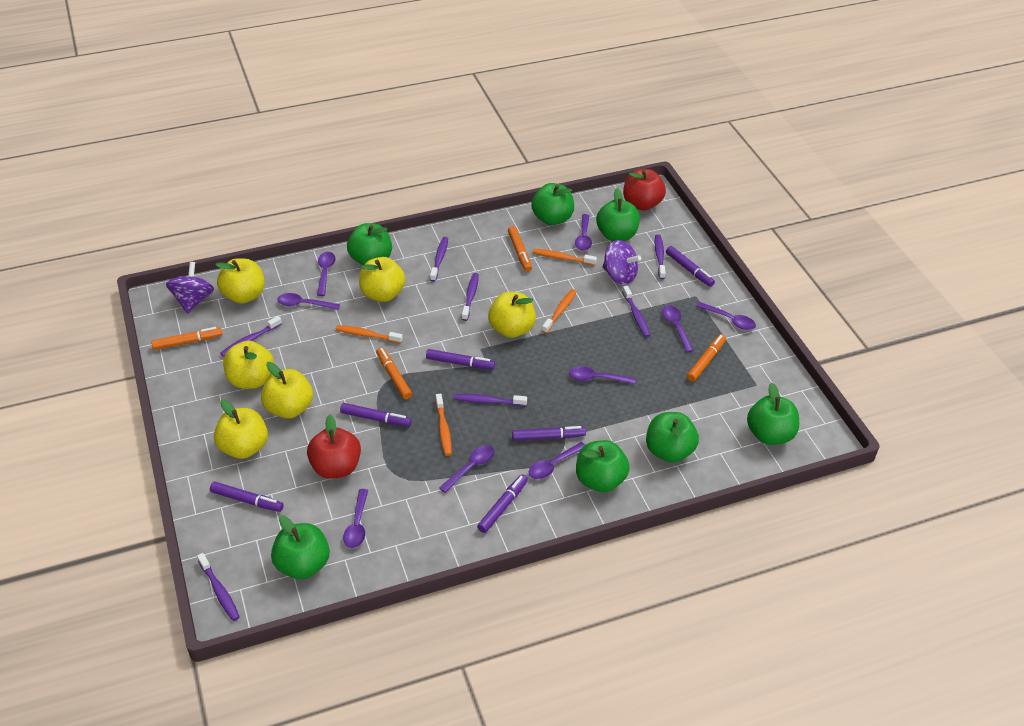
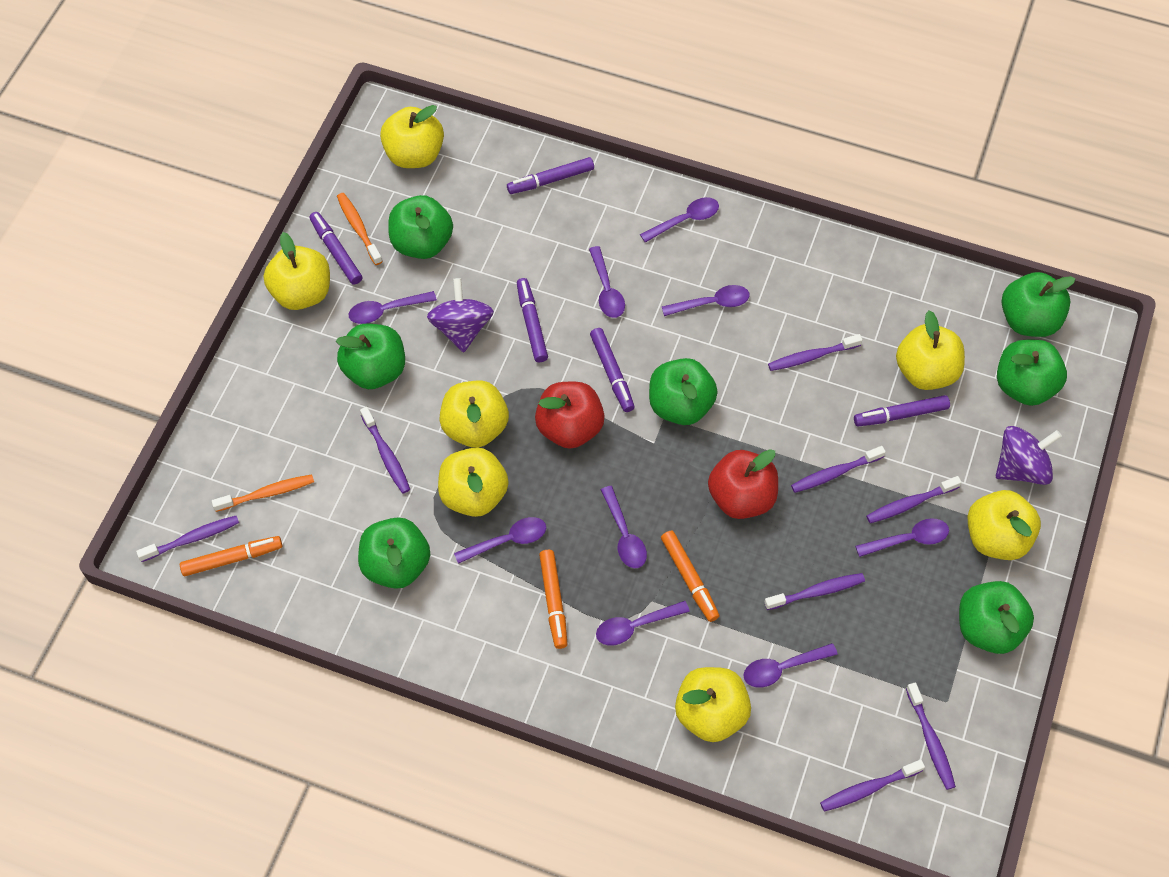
orange marker: [151,327,222,350] [376,347,412,399] [508,226,532,272] [687,334,726,382] = 4 -> [180,536,282,576] [539,550,567,649] [661,530,719,622] = 3
orange toothbrush: [335,325,403,343] [436,394,452,456] [533,249,597,266] [542,289,577,333] = 4 -> [212,475,314,512] [337,193,383,265] = 2
purple marker: [210,482,284,512] [340,403,412,427] [426,349,495,370] [477,474,528,533] [512,426,586,441] [666,246,715,287] = 6 -> [309,212,363,285] [507,157,594,194] [517,278,548,362] [590,328,635,412] [854,395,950,427] = 5
purple toothbrush: [197,553,240,621] [221,316,282,357] [430,237,448,282] [454,394,527,406] [462,273,479,321] [622,286,651,337] [655,234,666,279] = 7 -> [136,516,239,562] [360,407,410,493] [764,573,865,610] [768,334,862,371] [791,446,886,493] [820,760,925,812] [866,476,962,523] [906,683,956,790] = 8
yellow apple: [214,400,268,459] [215,258,265,304] [223,341,274,389] [261,362,313,419] [359,257,405,302] [488,292,536,338] = 6 -> [264,232,330,310] [380,105,444,168] [438,447,509,517] [439,381,509,448] [675,667,751,742] [896,310,965,390] [967,490,1041,560] = 7

